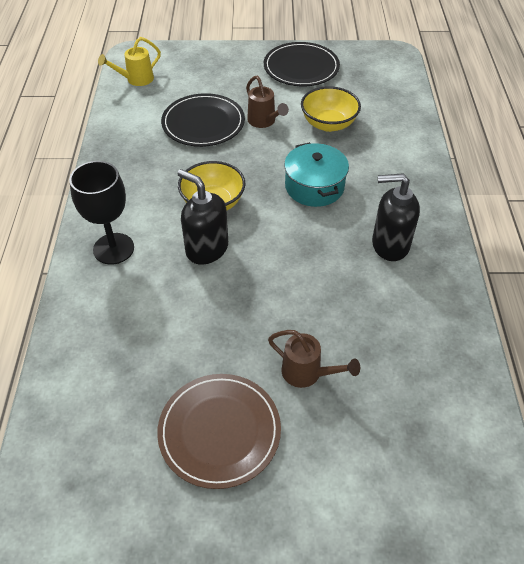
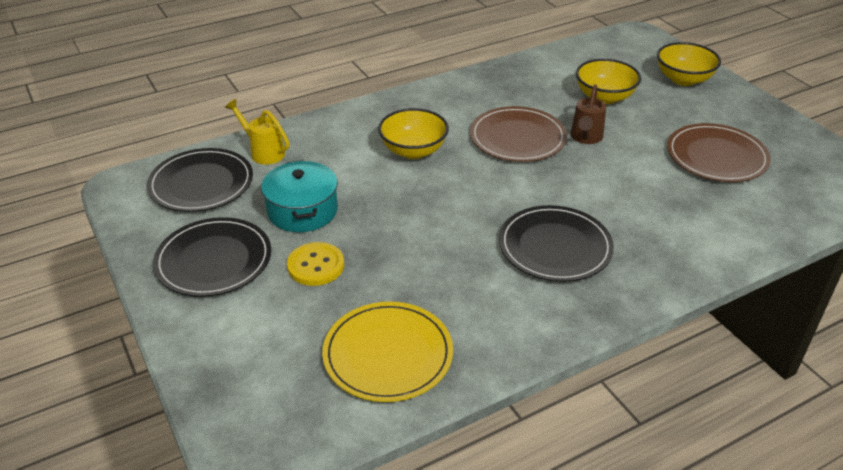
black goblet: [69,161,134,265] = 1 -> none = 0
black plate: [161,93,245,147] [264,42,340,86] = 2 -> [147,148,253,212] [153,217,271,297] [499,205,614,282] = 3
black soap dispenser: [177,169,228,265] [372,173,420,261] = 2 -> none = 0
brown plate: [157,374,281,489] = 1 -> [470,106,567,162] [667,123,771,182] = 2
brown watering can: [246,76,289,128] [268,330,360,388] = 2 -> [570,84,606,144] = 1
yellow bowl: [178,161,245,210] [301,86,361,132] = 2 -> [378,108,449,159] [576,59,641,104] [657,42,721,86] = 3
yellow button: none = 0 -> [287,242,344,286] = 1
yellow plate: none = 0 -> [322,302,453,402] = 1

